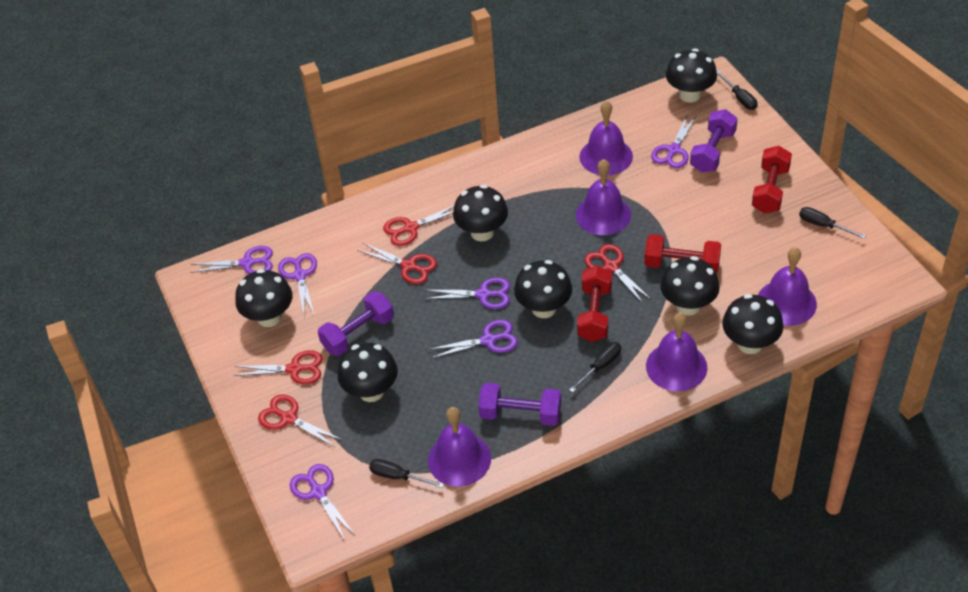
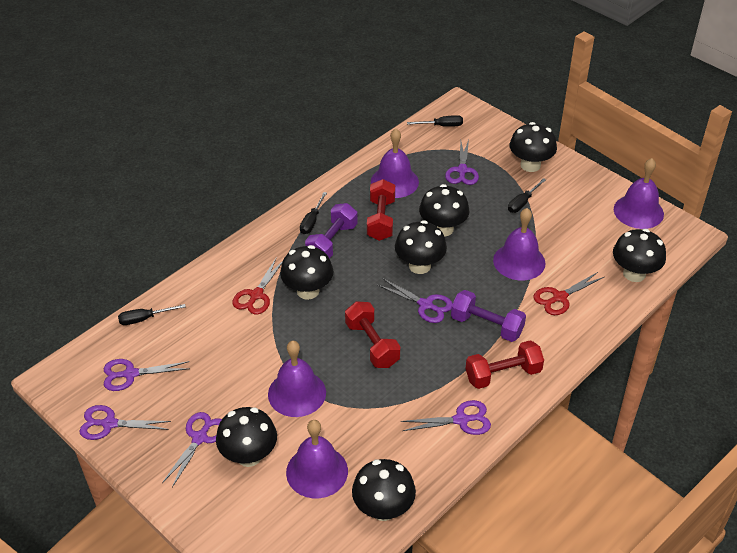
purple dumbbell: [318,291,394,356] [478,383,561,426] [690,109,738,173] = 3 -> [305,203,358,259] [451,290,526,342] = 2
red scissors: [233,350,323,385] [258,394,342,448] [358,243,437,284] [383,206,454,246] [584,244,652,303] = 5 -> [232,258,283,314] [533,272,604,315] = 2

